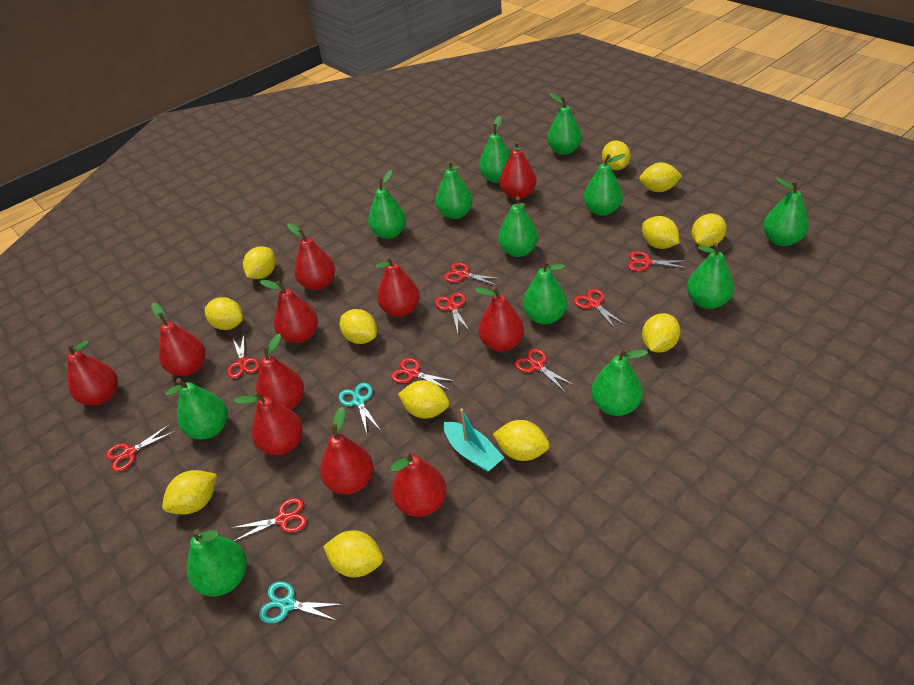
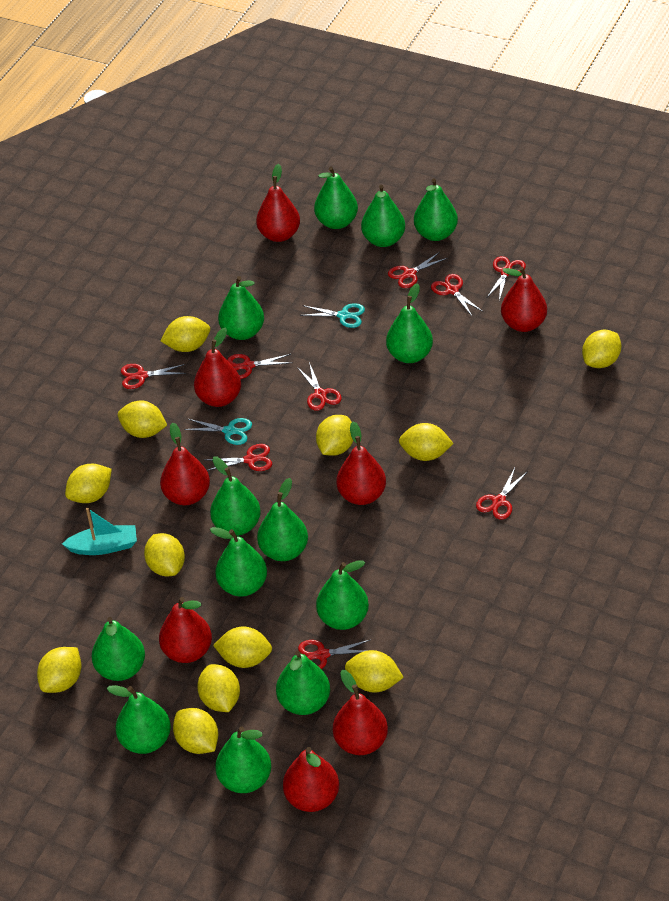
green pear: [165,378,228,439] [187,529,247,597] [368,170,406,239] [435,161,473,219] [479,116,510,183] [498,197,538,257] [523,260,567,324] [547,93,582,155] [584,154,626,216] [591,348,648,416] [687,243,734,309] [763,178,809,246] = 12 -> [92,617,145,681] [107,685,171,754] [210,457,261,536] [210,527,267,597] [215,727,271,793] [218,276,264,340] [257,478,308,561] [276,651,330,715] [314,167,358,229] [316,560,369,630] [361,185,405,247] [386,283,433,363] [414,178,458,241] = 13
red pear: [67,340,118,405] [151,303,205,376] [234,391,303,455] [256,334,304,410] [260,280,318,343] [287,223,335,290] [320,407,373,494] [375,256,420,317] [391,451,447,517] [475,287,524,352] [500,141,536,199] = 11 -> [159,597,212,663] [160,423,210,505] [194,328,241,407] [256,164,300,242] [283,747,339,812] [333,670,388,755] [336,421,386,505] [501,267,547,332] = 8

